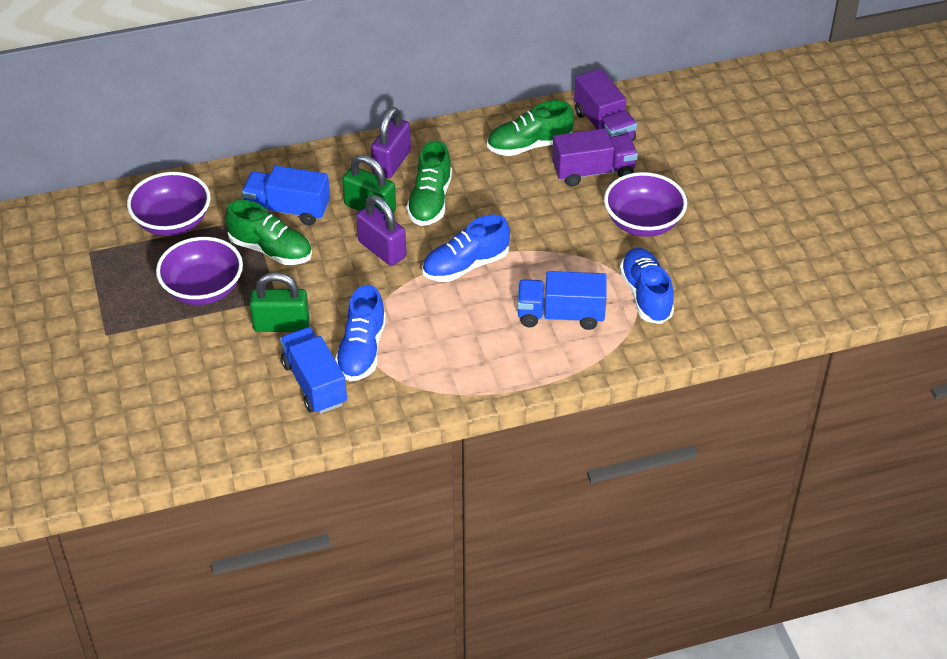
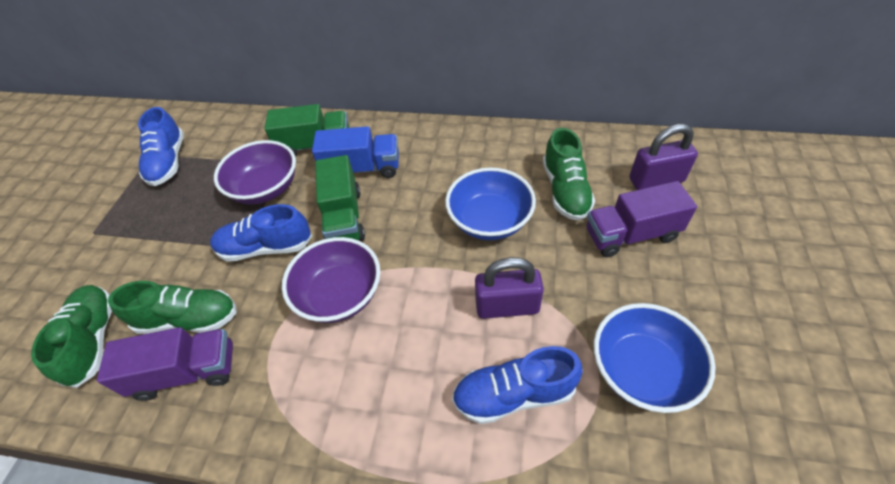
blue bowl: none = 0 -> [445,168,536,240] [594,303,716,413] = 2
blue truck: [242,166,330,225] [280,327,347,414] [517,271,607,330] = 3 -> [312,126,399,178] = 1
green padlock: [250,272,309,332] [342,155,396,213] = 2 -> none = 0
green truck: none = 0 -> [264,104,349,157] [315,155,365,241] = 2
purple bowl: [127,172,211,236] [156,237,243,305] [604,172,687,237] = 3 -> [214,140,296,204] [282,237,381,323] = 2

